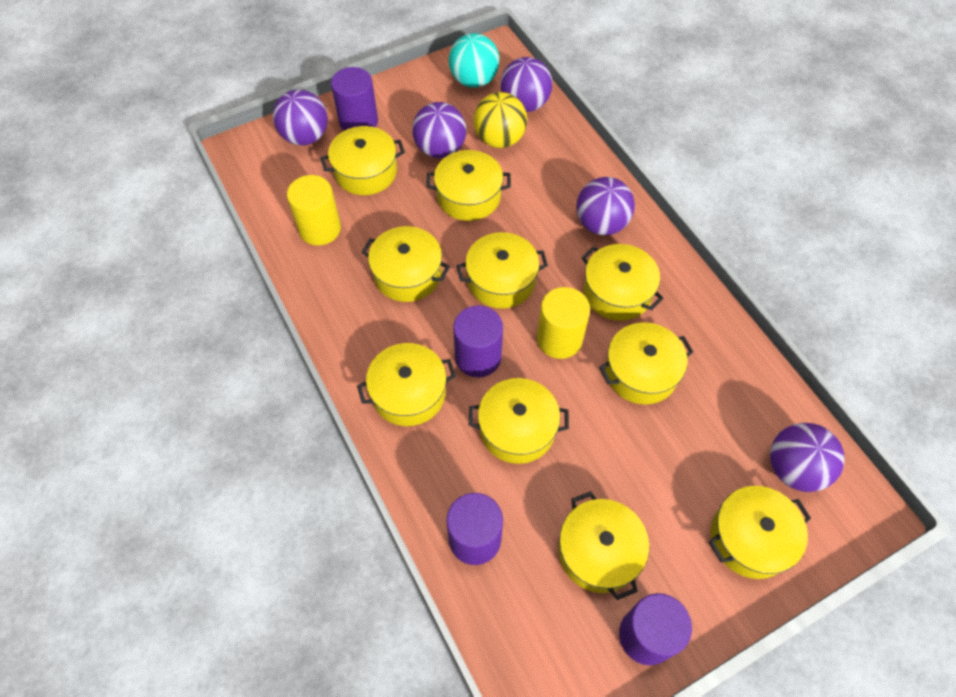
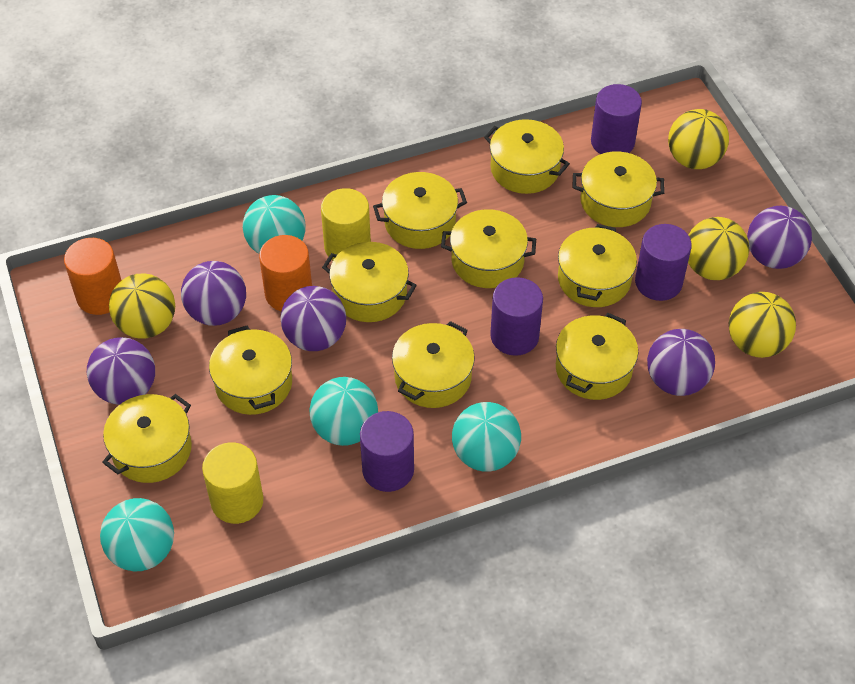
orange cylinder: none = 0 -> [64,238,121,315] [259,235,312,311] = 2
turquoise ball: [449,33,500,88] = 1 -> [100,498,174,571] [243,195,306,254] [309,377,378,446] [452,402,521,472] = 4
yellow ball: [474,92,527,148] = 1 -> [109,274,175,339] [668,109,729,169] [688,217,749,280] [728,292,796,358] = 4

